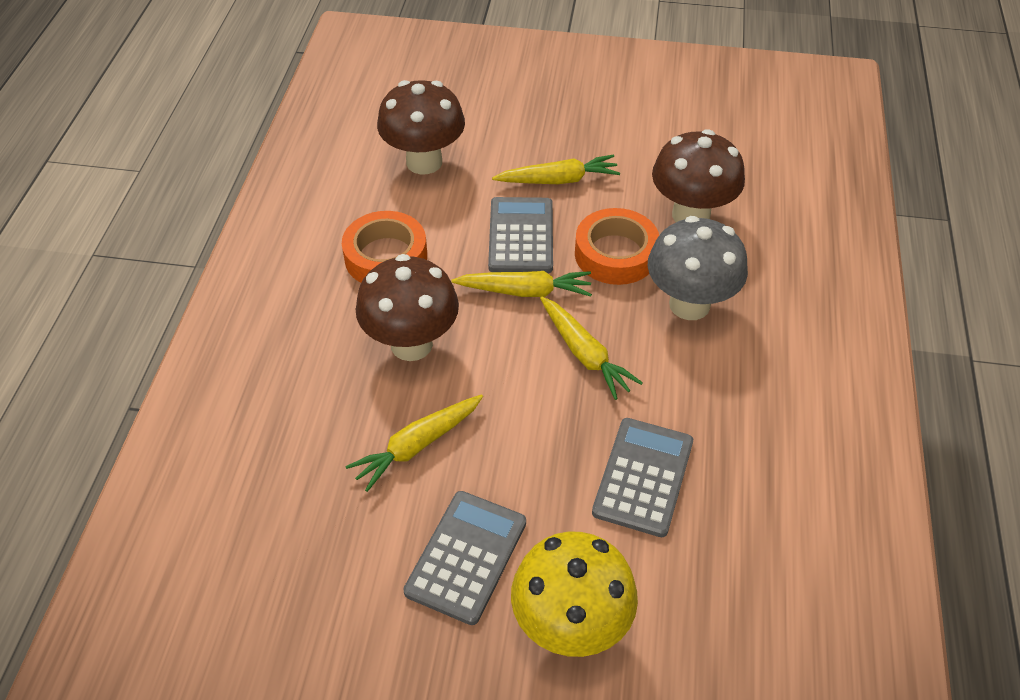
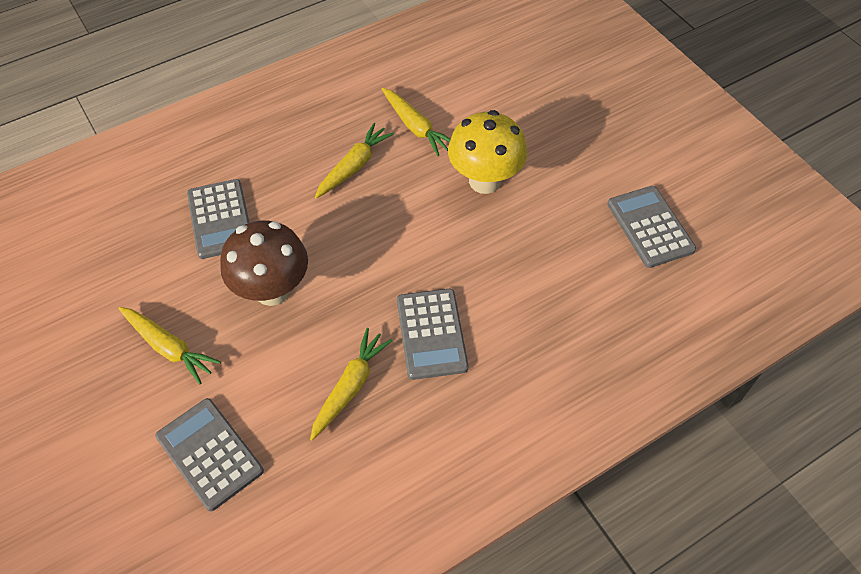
brown mushroom: [356,254,459,361] [377,80,465,174] [652,129,745,222] = 3 -> [220,221,308,306] = 1
grey calculator: [403,491,526,625] [488,197,553,273] [592,418,693,537] = 3 -> [155,398,264,511] [187,179,250,259] [397,289,469,380] [607,186,696,268] = 4
grey mushroom: [648,216,748,320] = 1 -> none = 0
orange tape: [342,211,427,283] [575,208,659,285] = 2 -> none = 0

